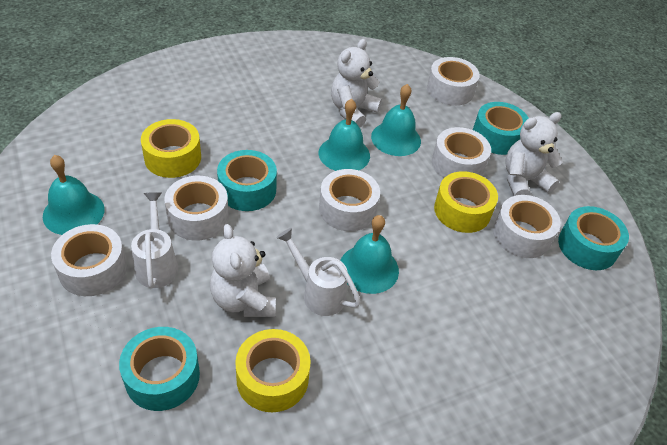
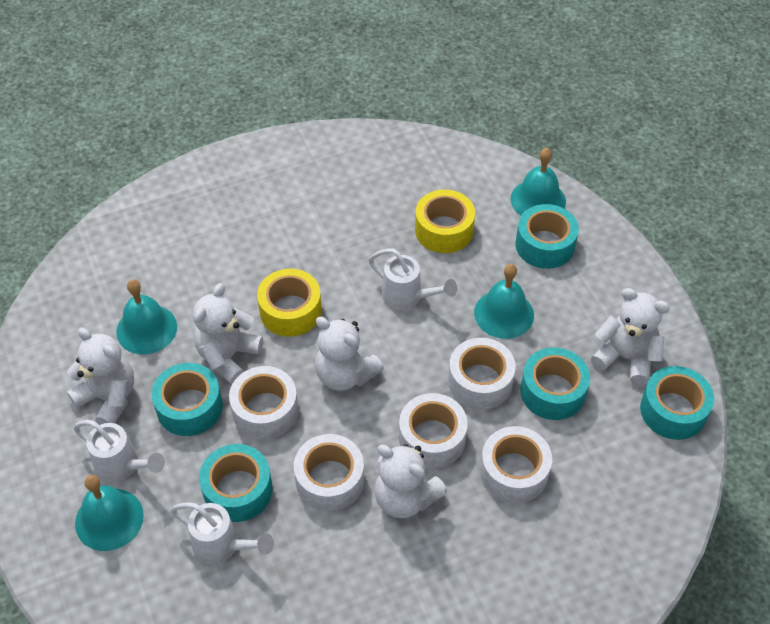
turquoise tape: [119,327,200,411] [217,150,277,211] [473,102,529,155] [558,206,629,270] = 4 -> [151,363,223,436] [199,444,273,522] [516,204,579,269] [520,348,590,420] [640,366,714,440] = 5
white tape: [51,224,127,296] [164,176,229,240] [319,169,380,231] [427,57,480,106] [432,127,491,178] [493,195,561,258] = 6 -> [229,366,298,440] [294,434,364,512] [399,393,468,468] [448,338,516,410] [480,426,552,503] = 5
white teddy bear: [210,224,276,317] [331,39,382,128] [505,112,563,196] = 3 -> [67,328,134,425] [193,283,263,385] [315,317,384,391] [374,444,447,518] [591,288,670,386] = 5
white watering can: [131,192,178,289] [276,228,361,316] = 2 -> [73,420,165,482] [171,502,274,564] [368,249,457,310] = 3
yellow tape: [141,119,201,178] [235,329,311,412] [434,171,498,233] = 3 -> [257,269,322,337] [415,190,475,253] = 2

